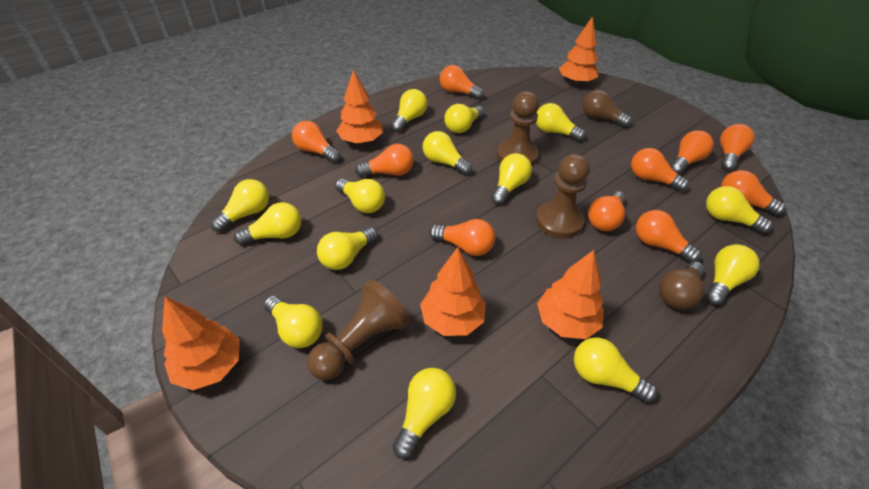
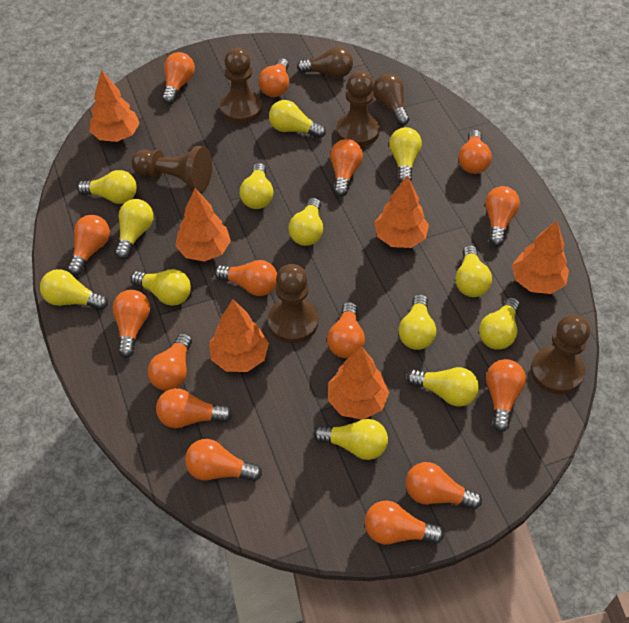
brown pawn: [307,279,410,381] [497,91,539,166] [536,154,590,239] = 3 -> [131,146,212,193] [220,48,263,123] [268,264,318,343] [336,71,380,147] [531,315,590,394] = 5
orange light bulb: [292,121,340,163] [355,144,414,177] [429,219,495,256] [440,65,484,99] [588,191,625,231] [631,148,689,192] [636,210,701,263] [670,130,714,174] [720,124,755,171] [721,170,786,216] = 10 -> [67,215,110,276] [112,290,150,358] [148,333,192,391] [156,388,232,428] [162,52,195,104] [185,439,262,481] [214,260,277,296] [258,58,289,97] [327,302,365,358] [330,139,363,197] [365,501,444,544] [406,462,482,510] [458,130,492,174] [485,186,520,246] [486,359,526,432] = 15
orange tree: [162,297,240,390] [336,70,383,144] [420,247,486,336] [537,250,604,339] [559,16,598,85] = 5 -> [89,70,140,142] [175,188,231,262] [209,299,269,372] [328,346,389,420] [374,175,429,248] [512,221,569,294] = 6
yellow light bulb: [210,179,269,232] [234,202,301,245] [264,296,323,348] [317,227,378,270] [335,179,385,213] [391,89,427,132] [393,368,456,459] [423,131,472,175] [444,104,484,133] [491,153,532,205] [536,103,586,141] [574,338,657,403] [705,244,760,305] [706,186,772,233] = 14 -> [40,269,108,310] [77,170,137,204] [115,199,154,260] [131,269,191,306] [240,163,273,209] [269,100,326,138] [288,198,323,246] [313,419,388,460] [389,127,422,183] [399,294,436,350] [407,367,479,407] [455,245,492,297] [479,297,520,350] = 13

